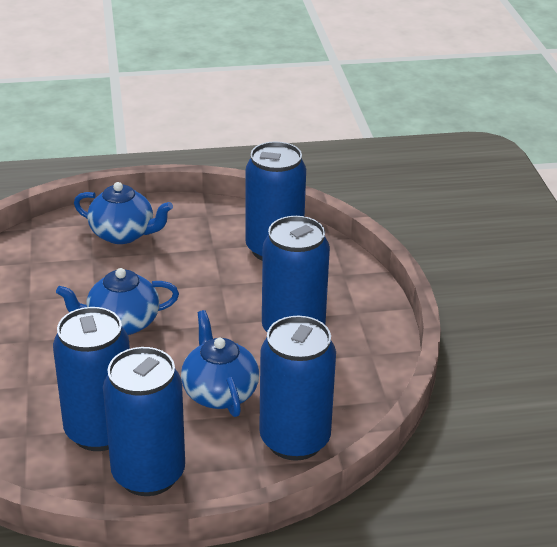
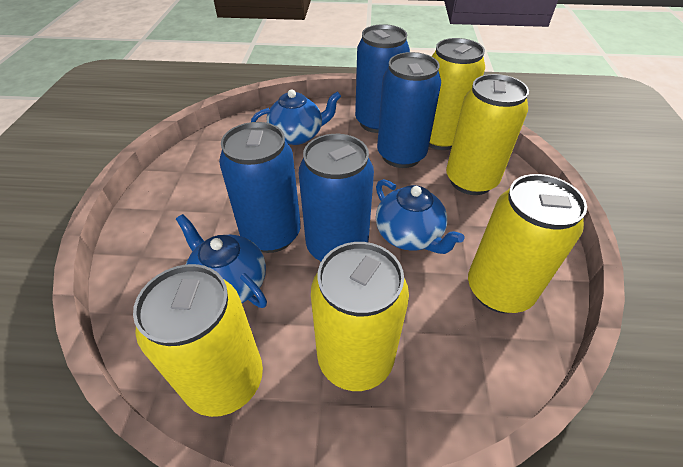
blue can: [53,307,130,451] [103,347,185,496] [245,141,306,261] [259,316,336,461] [262,216,330,332] = 5 -> [219,122,301,253] [299,134,374,262] [355,24,410,133] [377,52,441,168] = 4
yellow can: none = 0 -> [133,264,263,417] [311,242,409,391] [429,38,485,150] [446,74,529,195] [468,174,587,313] = 5

